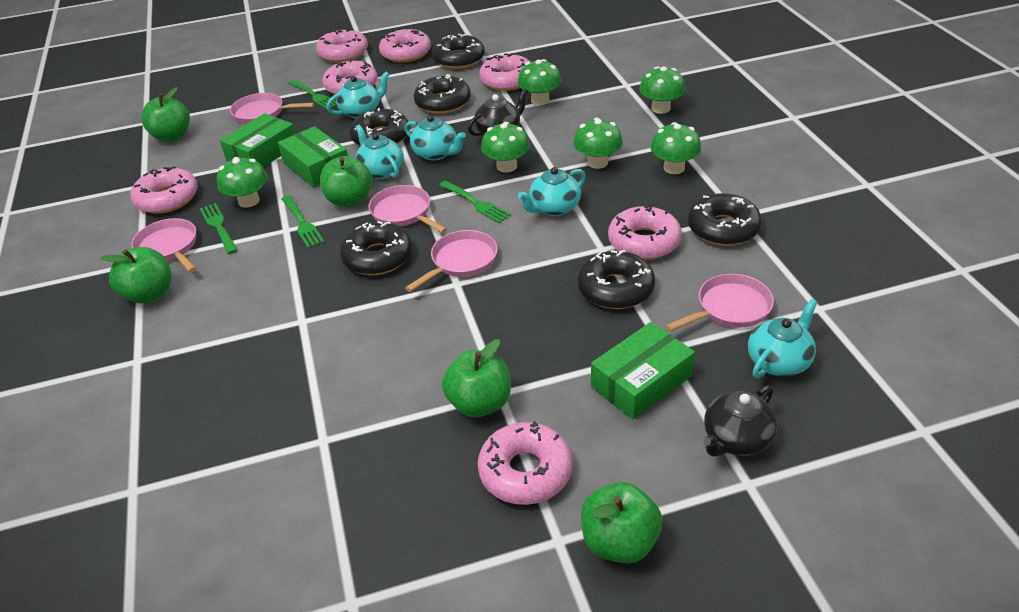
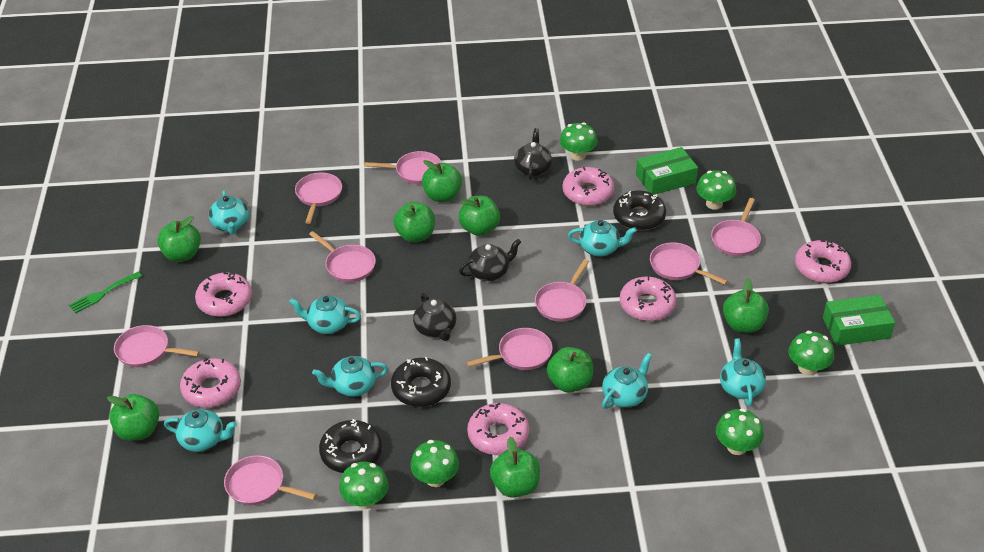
black donut: [340,221,412,275] [349,108,410,146] [413,74,471,114] [432,34,485,69] [577,250,655,309] [688,193,762,246] = 6 -> [319,419,382,473] [391,357,451,407] [613,191,666,231] = 3
black teapot: [468,88,528,136] [703,385,777,456] = 2 -> [413,292,457,341] [459,239,521,281] [514,128,552,180] = 3
green apple: [101,247,172,304] [141,87,190,142] [320,156,372,207] [442,339,511,417] [581,482,662,564] = 5 -> [107,394,159,441] [157,216,201,262] [393,202,435,242] [422,160,462,202] [458,196,500,236] [490,437,540,498] [547,347,593,393] [723,278,769,333] = 8
green box: [220,113,296,167] [278,126,348,188] [591,322,695,420] = 3 -> [636,147,698,195] [823,295,895,346] = 2
green fork: [200,203,238,254] [282,195,324,248] [289,80,337,109] [439,181,511,223] = 4 -> [69,271,142,314] = 1
pink donut: [130,167,198,213] [316,28,368,63] [322,60,378,95] [379,29,431,62] [478,421,572,505] [479,53,531,91] [608,204,682,260] = 7 -> [180,358,241,408] [195,272,252,317] [467,403,529,455] [563,167,614,206] [620,276,677,321] [795,240,851,283] = 6
pink pan: [131,218,196,272] [230,93,315,124] [369,185,447,233] [405,230,498,292] [665,274,774,332] = 5 -> [114,325,200,367] [224,455,316,505] [295,173,342,224] [309,231,376,282] [364,151,442,184] [466,328,553,370] [535,259,589,322] [650,242,728,285] [711,198,761,256] = 9
turquoise teapot: [326,72,390,119] [355,125,404,179] [405,115,466,161] [518,167,586,216] [748,299,818,378] = 5 -> [164,409,237,452] [209,190,249,234] [289,295,361,334] [312,356,388,397] [568,220,637,256] [602,353,652,409] [720,339,766,406] = 7

